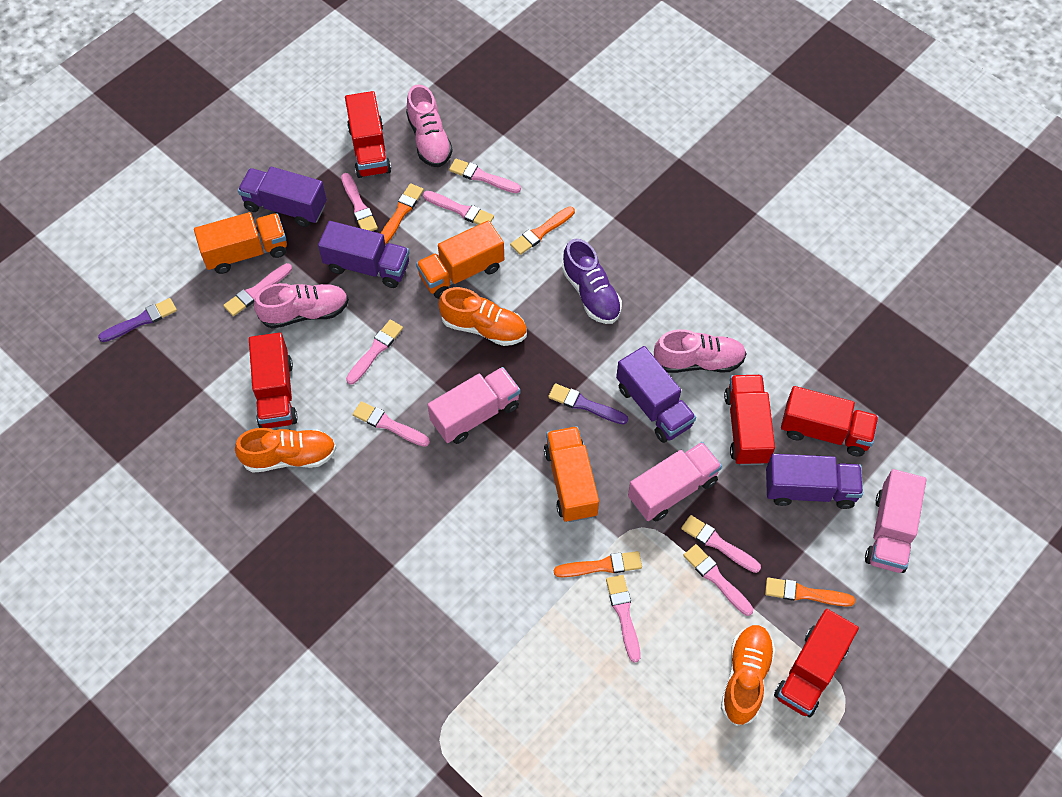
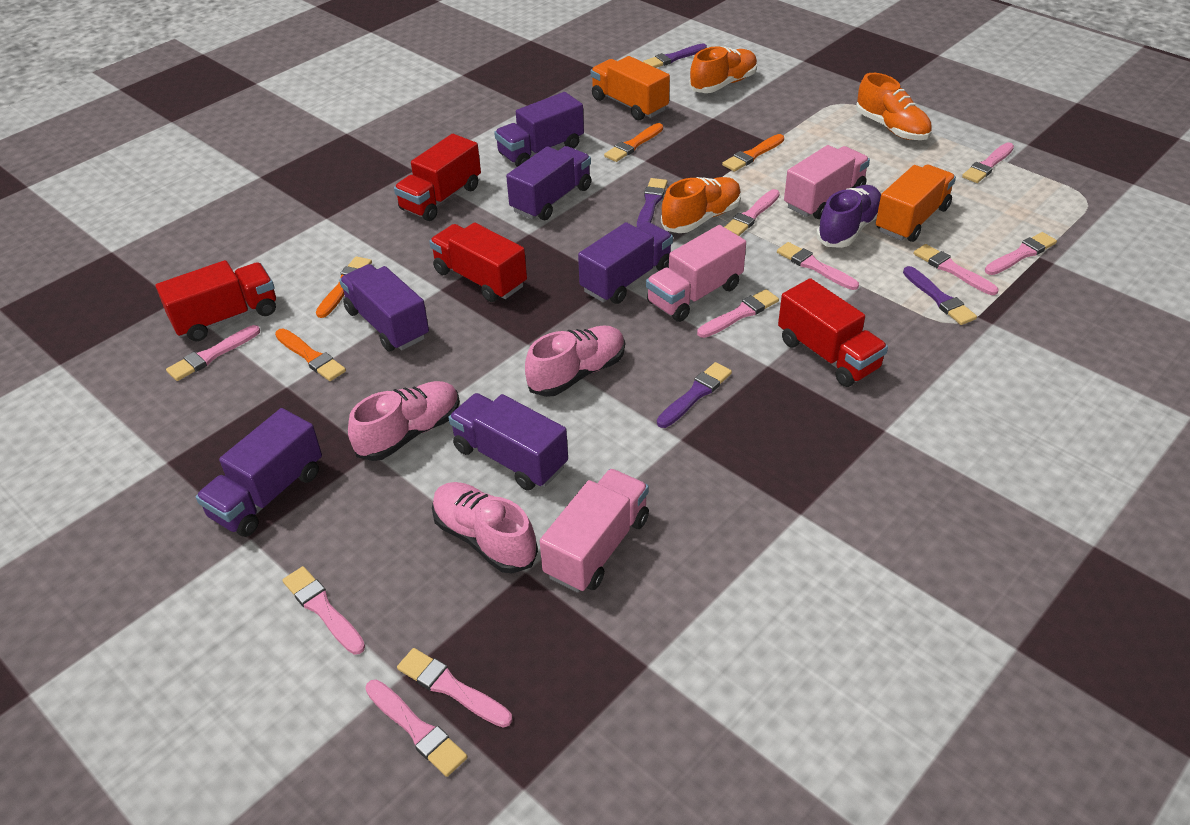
orange truck: [194,212,287,274] [416,220,504,299] [544,426,599,522] = 3 -> [591,56,670,120] [876,165,956,242] = 2
pink brush: [223,263,292,316] [341,173,378,231] [346,319,403,385] [353,401,430,447] [423,191,494,225] [449,159,521,193] [606,575,640,663] [681,515,761,573] [683,544,753,616] = 9 -> [166,325,260,381] [282,566,365,655] [365,679,467,777] [397,648,512,728] [697,289,779,338] [725,189,780,236] [777,242,859,290] [914,244,998,295] [962,142,1014,183] [985,232,1057,275] = 10
purple brush: [98,298,177,342] [548,383,628,425] = 2 -> [637,178,667,227] [643,43,707,68] [657,362,732,428] [903,266,977,325] = 4
purple truck: [238,167,327,227] [318,221,410,288] [616,346,696,443] [766,454,863,509] = 4 -> [196,408,322,537] [339,264,429,351] [448,393,568,490] [494,92,584,167] [506,146,591,220] [578,222,673,304] = 6
red truck: [249,333,298,428] [345,91,391,178] [724,375,775,465] [774,609,859,717] [781,386,879,456] = 5 -> [156,260,276,341] [394,134,481,221] [429,222,527,302] [778,278,888,387] = 4

